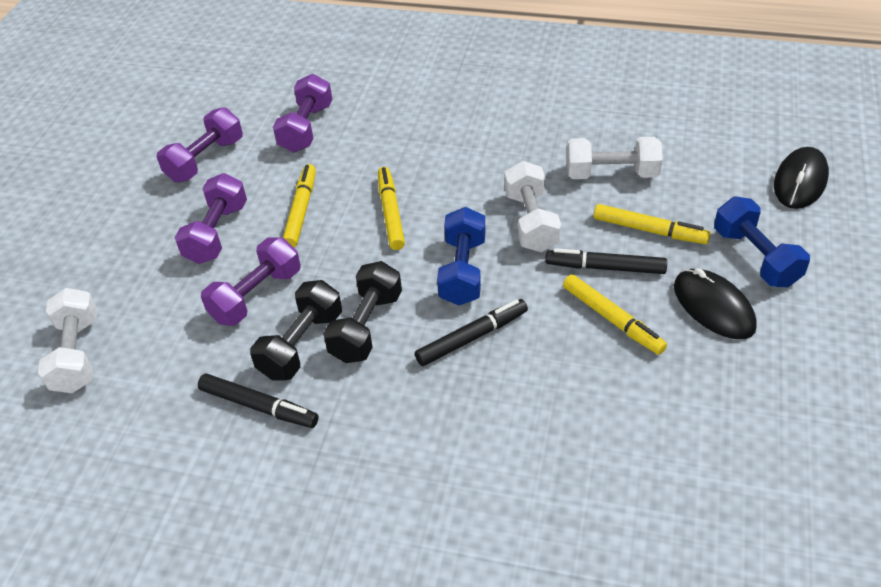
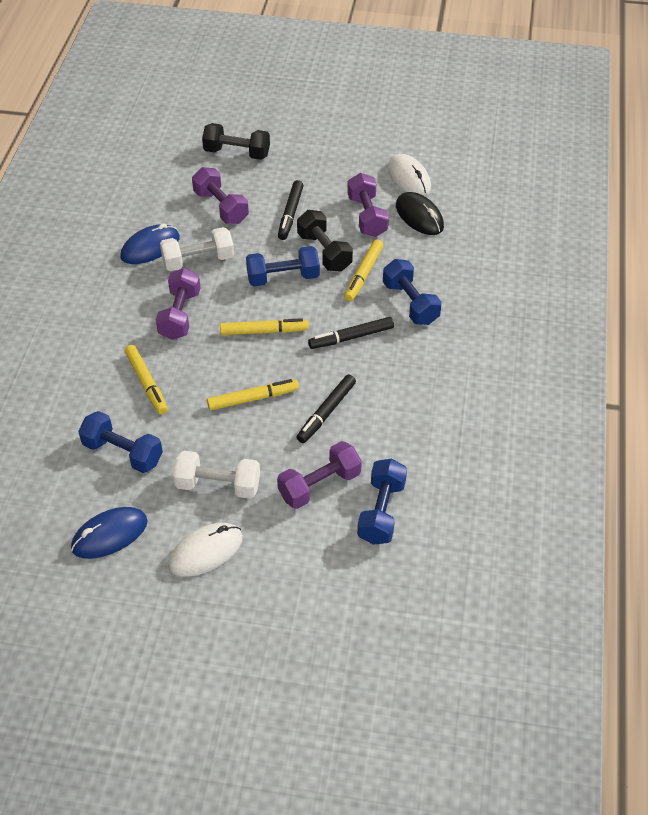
black mouse: [674,268,757,339] [774,147,829,209] = 2 -> [396,192,444,235] = 1
blue dumbbell: [437,207,486,305] [714,196,810,288] = 2 -> [78,411,163,473] [246,246,320,287] [357,459,407,545] [383,259,442,325] = 4
blue mouse: none = 0 -> [71,507,148,559] [120,224,180,264] = 2
white dumbbell: [38,288,98,393] [504,161,561,252] [567,137,663,179] = 3 -> [160,227,234,271] [173,451,260,499] = 2
white mouse: none = 0 -> [168,523,243,577] [388,154,431,196] = 2

